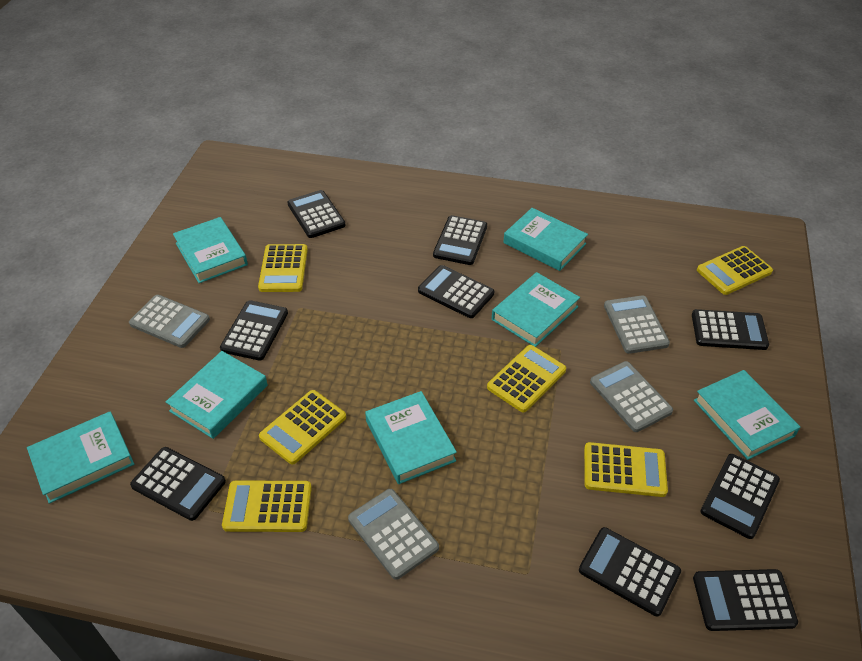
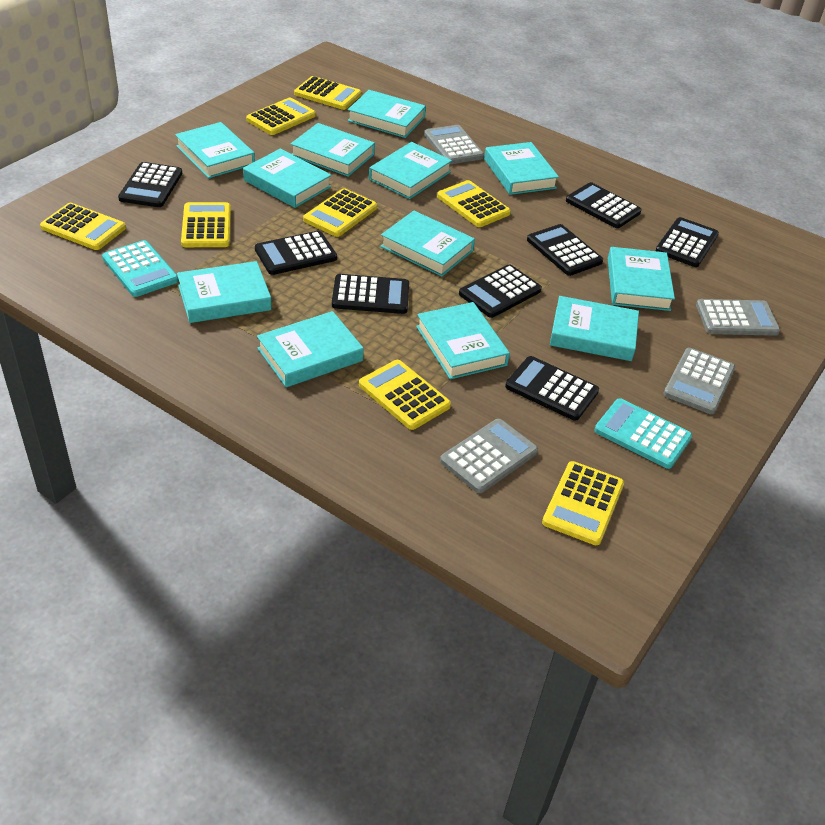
black calculator: [130,447,226,521] [220,300,288,361] [287,190,346,238] [418,265,494,318] [433,215,487,265] [579,527,681,616] [692,309,769,350] [693,569,798,631] [701,454,780,539] = 9 -> [118,162,182,207] [255,231,337,275] [332,274,409,314] [459,264,542,318] [505,356,599,421] [527,224,603,276] [566,182,642,228] [656,217,719,267] = 8
turquoise book: [27,411,134,504] [166,351,268,439] [173,217,248,283] [365,391,457,484] [492,272,580,347] [503,208,588,271] [694,370,800,460] = 7 -> [175,122,255,178] [177,261,272,323] [243,149,332,208] [257,311,364,387] [290,123,375,177] [347,90,426,138] [369,142,452,199] [380,211,475,277] [416,302,510,379] [484,142,559,195] [550,296,639,361] [608,247,675,311] = 12
turquoise calculator: none = 0 -> [102,240,179,297] [594,399,692,469] = 2
yellow calculator: [222,480,312,532] [258,244,308,292] [259,390,346,465] [487,345,566,413] [584,442,668,497] [697,246,773,295] = 6 -> [40,203,126,250] [181,202,231,247] [246,98,316,135] [294,76,362,110] [303,188,377,237] [359,360,451,430] [437,180,511,227] [542,461,624,545] = 8

